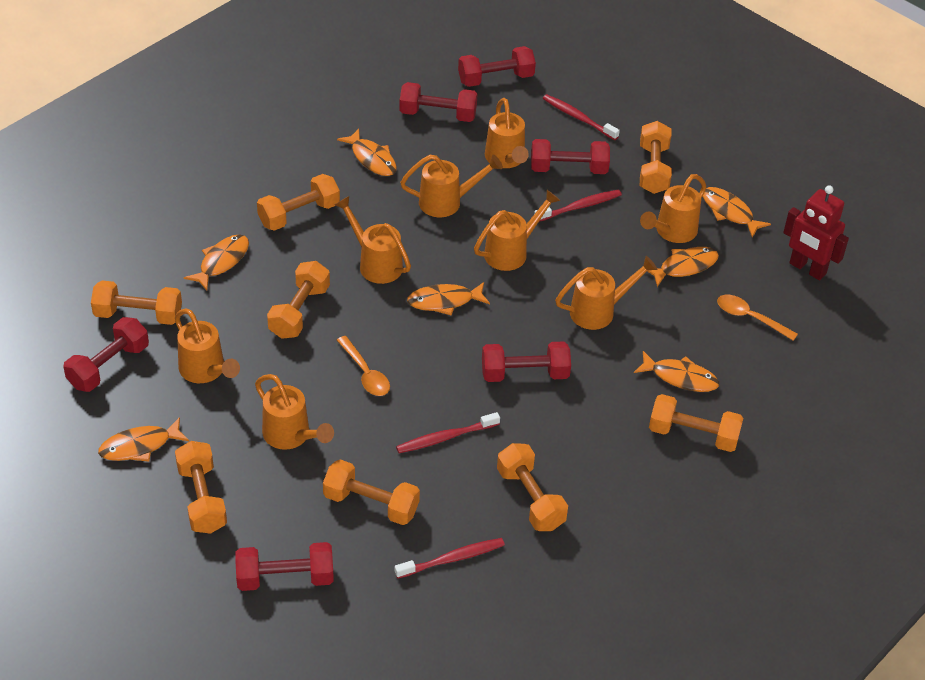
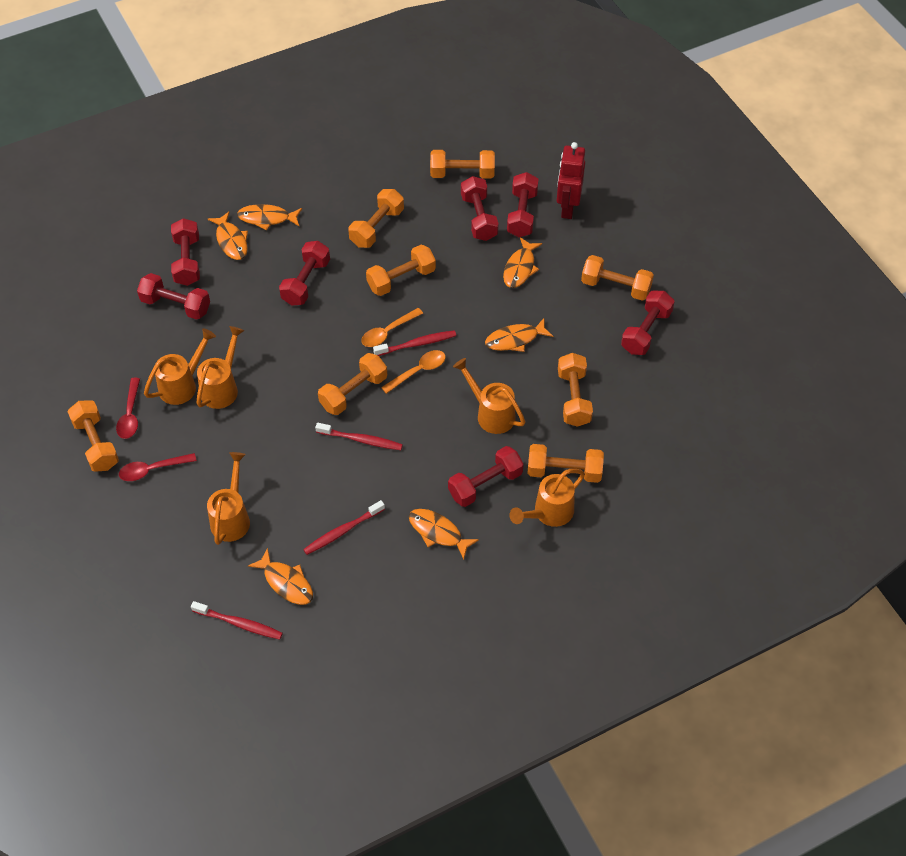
orange fish: [98,417,189,461] [184,234,249,290] [337,129,397,176] [407,282,490,316] [634,351,719,392] [647,247,719,287] [703,187,771,238] = 7 -> [208,211,248,260] [237,204,302,230] [248,548,313,605] [409,509,479,560] [485,318,553,352] [503,237,542,288] = 6
orange watering can: [175,309,240,383] [255,374,334,450] [335,196,411,284] [400,154,503,217] [474,190,560,271] [485,98,529,168] [555,256,658,330] [640,174,706,243] = 8 -> [144,328,216,405] [197,326,244,409] [207,452,250,545] [453,358,525,434] [509,469,585,527] = 5
red dumbbell: [63,317,149,392] [235,542,334,591] [399,82,478,122] [458,46,536,87] [482,341,571,382] [531,139,610,174] = 6 -> [137,273,210,320] [171,218,200,286] [279,241,330,306] [448,446,524,507] [461,176,499,241] [507,172,538,237] [621,291,675,355] = 7
red spoon: none = 0 -> [116,378,140,439] [119,453,197,481] = 2

